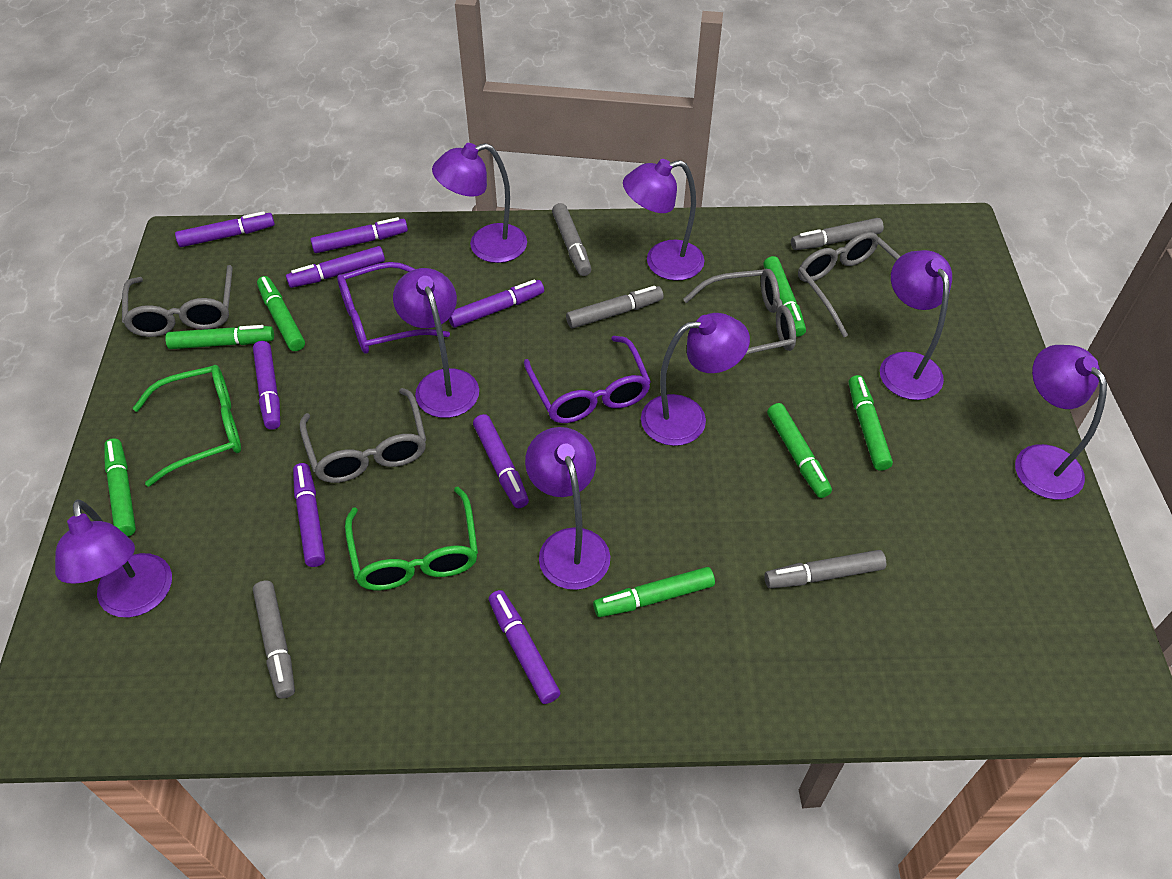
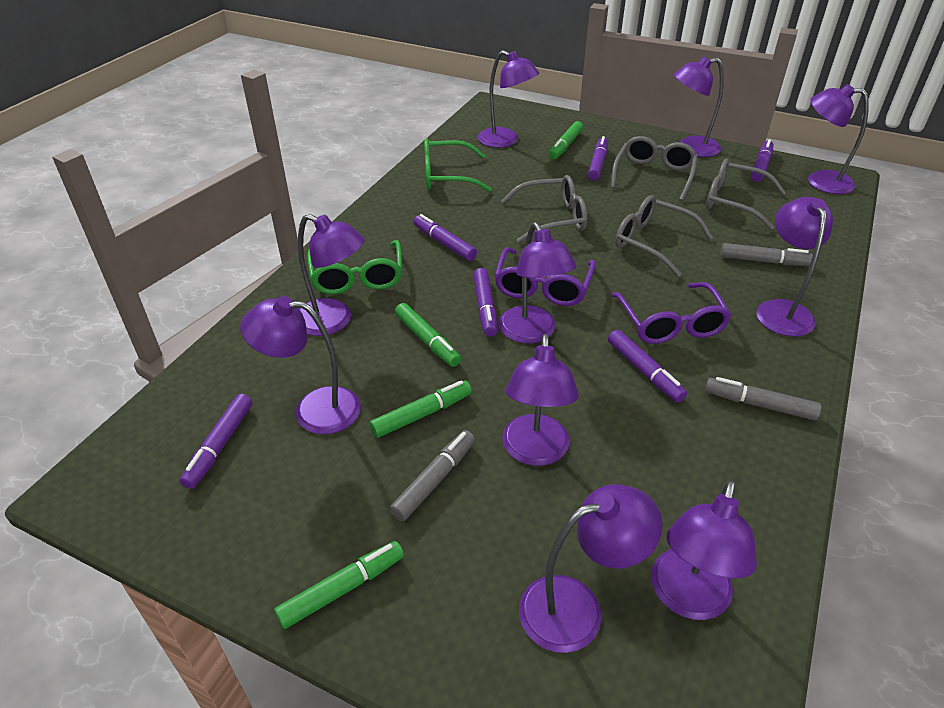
green marker: [104,438,136,537] [165,325,274,349] [257,276,305,351] [593,567,715,617] [763,256,806,337] [767,403,832,498] [849,375,893,471] = 7 -> [274,541,404,629] [369,380,472,438] [395,303,461,367] [549,121,583,159] = 4
grey marker: [253,581,295,699] [552,203,591,276] [566,286,664,329] [764,550,886,588] [791,218,884,250] = 5 -> [390,430,475,521] [705,377,821,421] [720,243,813,266] = 3
purple lamp: [55,500,172,618] [393,268,479,418] [432,143,527,263] [525,427,610,590] [623,159,704,281] [641,313,750,446] [880,250,952,400] [1015,345,1107,500] = 8 -> [240,296,361,434] [298,214,365,336] [478,50,539,148] [499,222,576,343] [502,334,579,466] [519,484,662,653] [651,480,757,620] [674,57,724,157] [756,197,833,337] [808,84,869,194] = 10
purple marker: [175,211,275,247] [253,341,280,430] [286,246,385,288] [293,463,325,567] [310,217,408,253] [449,279,544,328] [473,414,529,508] [489,590,560,704] = 8 -> [179,394,252,489] [414,214,477,261] [473,268,497,337] [588,136,608,180] [608,330,687,403] [751,139,774,182] = 6

